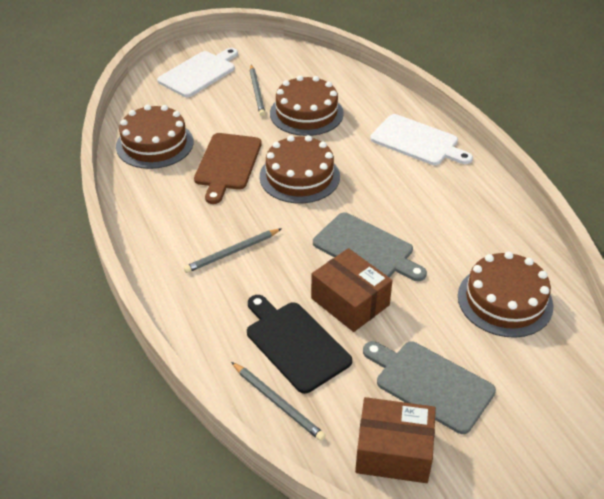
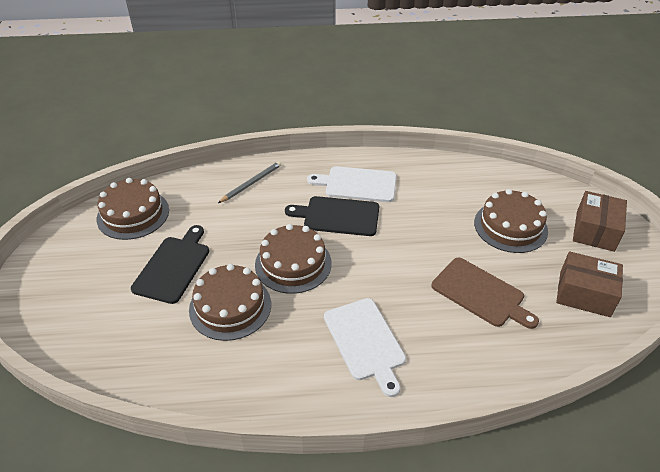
black cutting board: [247,295,352,394] = 1 -> [131,225,209,304] [285,196,379,236] = 2
grey cutting board: [313,212,427,281] [363,341,496,434] = 2 -> none = 0
grey pencil: [184,228,282,273] [231,362,326,441] [250,65,265,116] = 3 -> [218,161,282,203] = 1

